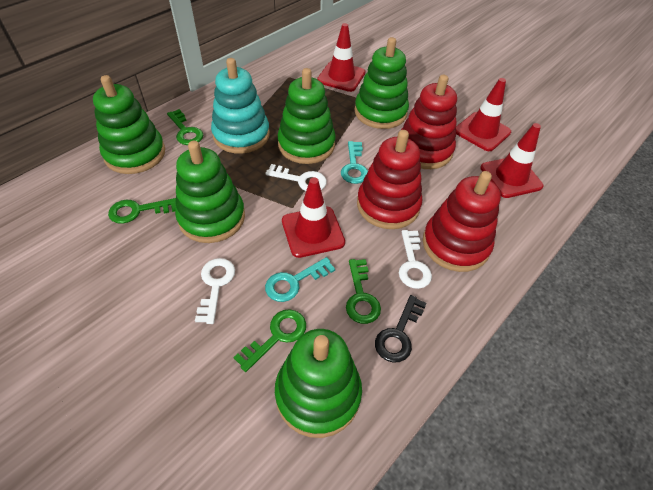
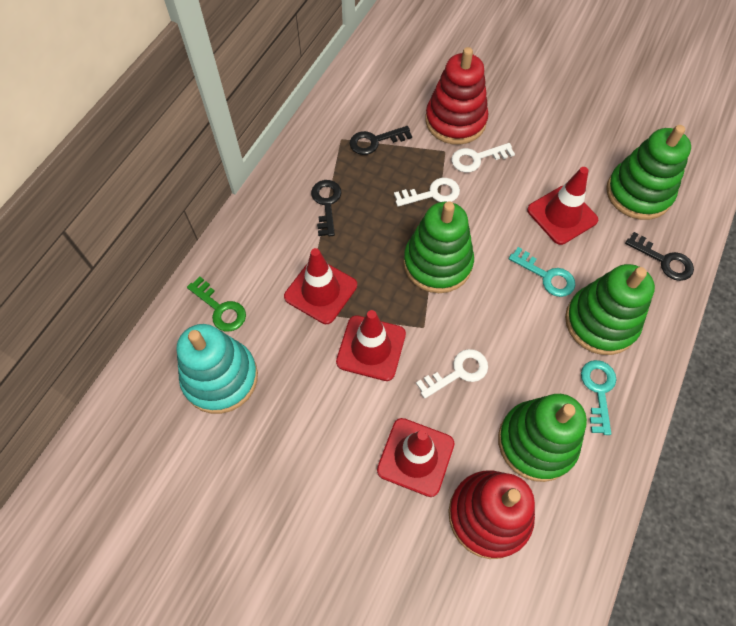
black key: [375,295,427,363] = 1 -> [311,180,342,236] [349,126,412,155] [625,232,694,281] = 3
green key: [108,198,176,224] [167,109,203,145] [233,309,306,372] [346,259,381,324] = 4 -> [187,276,246,331] = 1
green stacking toy: [93,75,165,174] [175,141,245,243] [275,329,362,438] [277,68,336,164] [354,37,409,129] = 5 -> [403,202,474,293] [498,394,587,482] [565,264,655,355] [606,125,691,220] = 4
red stacking toy: [357,130,422,229] [401,75,457,169] [423,171,501,272] = 3 -> [425,47,488,145] [448,471,535,559] = 2

